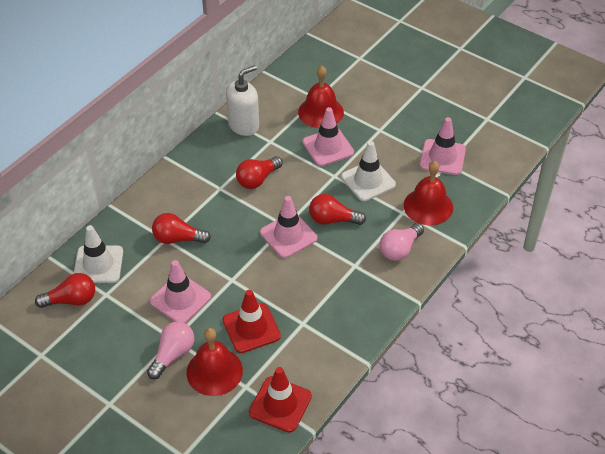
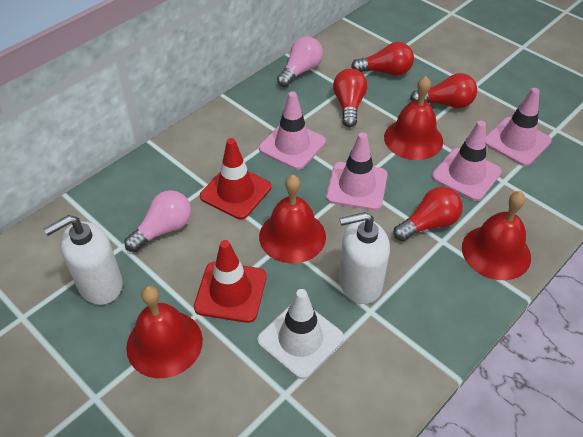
red bell: [187,328,243,396] [298,66,344,128] [404,161,453,225] = 3 -> [126,286,203,378] [259,175,326,263] [384,76,443,160] [462,191,531,280] = 4
white soap dispenser: [226,65,259,136] = 1 -> [44,215,123,305] [339,212,390,304] = 2
white traffic cone: [74,225,123,283] [341,141,396,201] = 2 -> [257,289,344,379] = 1

